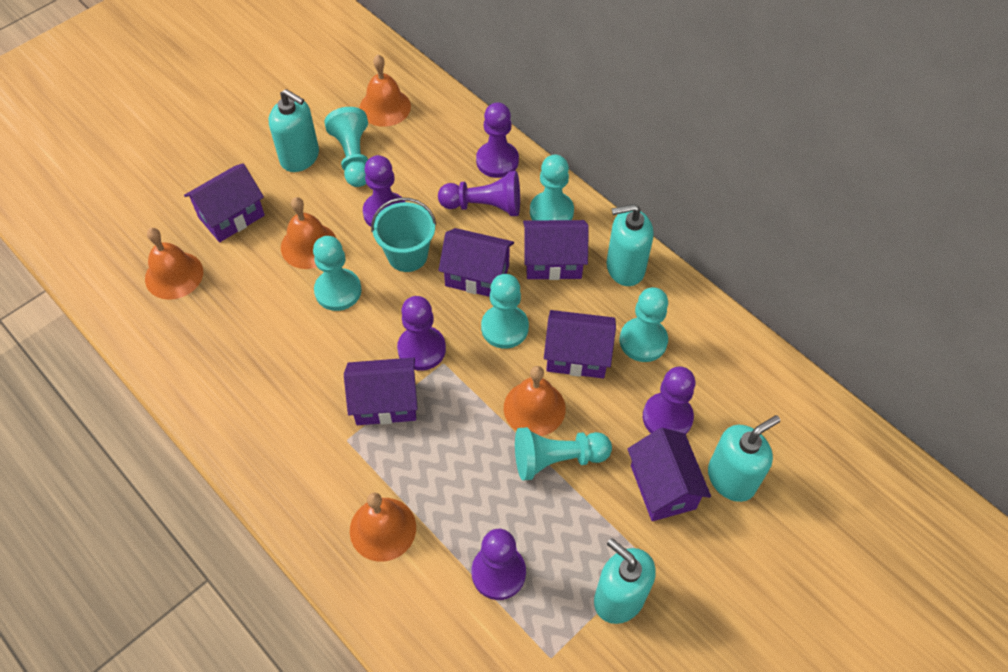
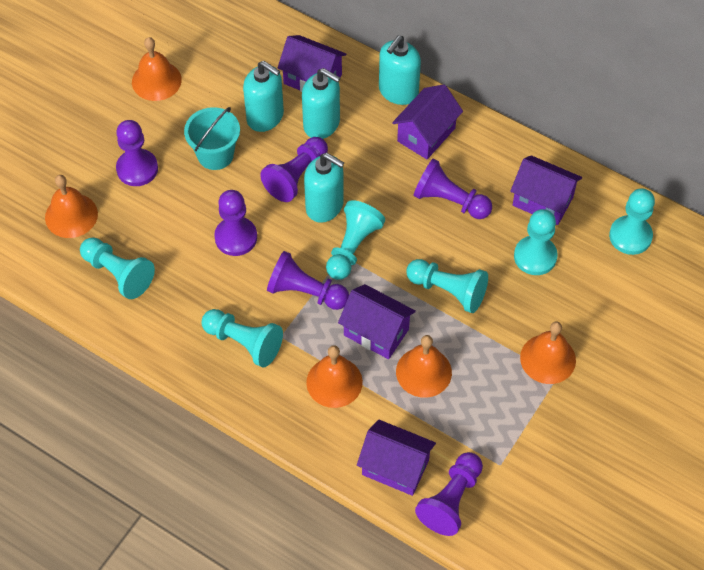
purple house: [184,163,265,242] [344,357,418,425] [439,228,514,297] [523,220,589,280] [544,310,616,378] [628,428,711,521] = 6 -> [278,35,347,92] [338,284,416,359] [357,420,436,496] [392,84,463,159] [510,155,582,225] = 5

